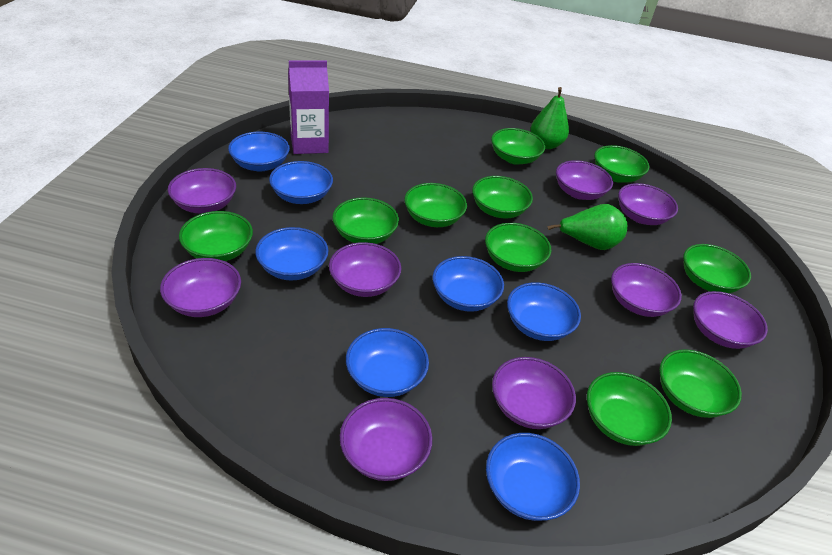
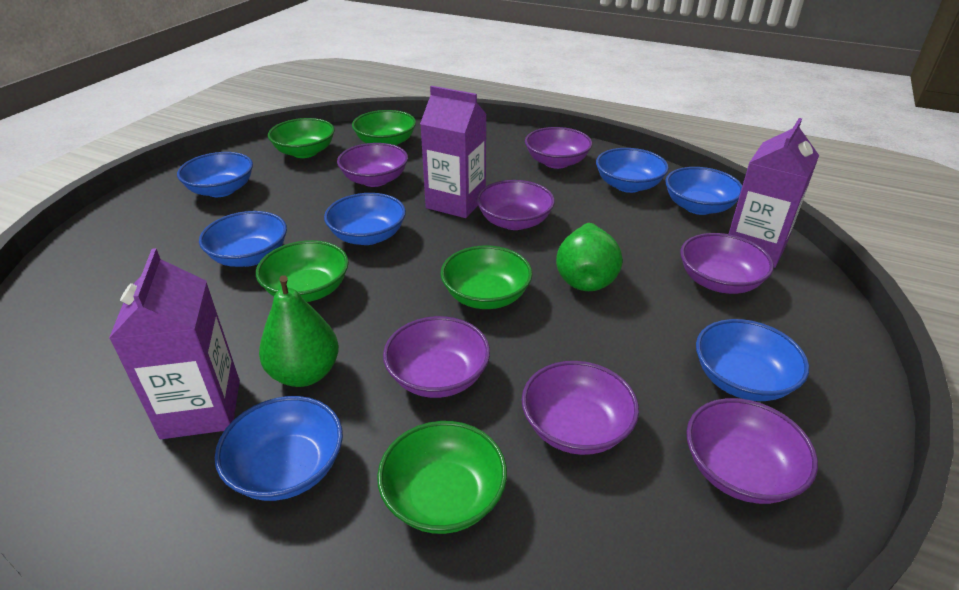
green bowl: [179,211,253,261] [332,197,399,244] [404,183,467,227] [472,176,533,218] [485,223,551,272] [491,128,545,165] [587,372,672,446] [594,145,649,183] [659,349,742,418] [683,244,751,293] = 10 -> [256,240,349,302] [268,118,335,158] [352,110,416,146] [377,421,507,534] [440,246,532,309] = 5
purple bowl: [160,258,241,317] [168,168,236,213] [329,242,401,297] [340,398,432,481] [492,357,576,429] [556,160,613,200] [611,263,682,317] [618,183,678,225] [693,291,768,349] = 9 -> [337,143,408,187] [383,316,490,398] [476,180,555,230] [522,361,639,455] [525,127,592,169] [680,233,774,294] [686,398,818,504] = 7
purple carton: [288,60,329,154] = 1 -> [109,248,240,439] [420,86,487,218] [729,118,819,268] = 3

